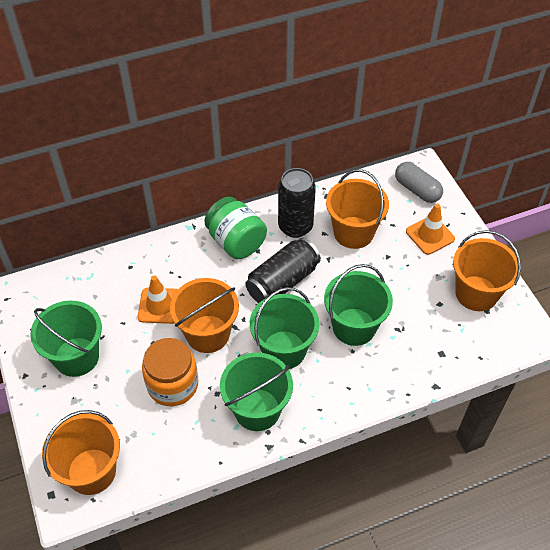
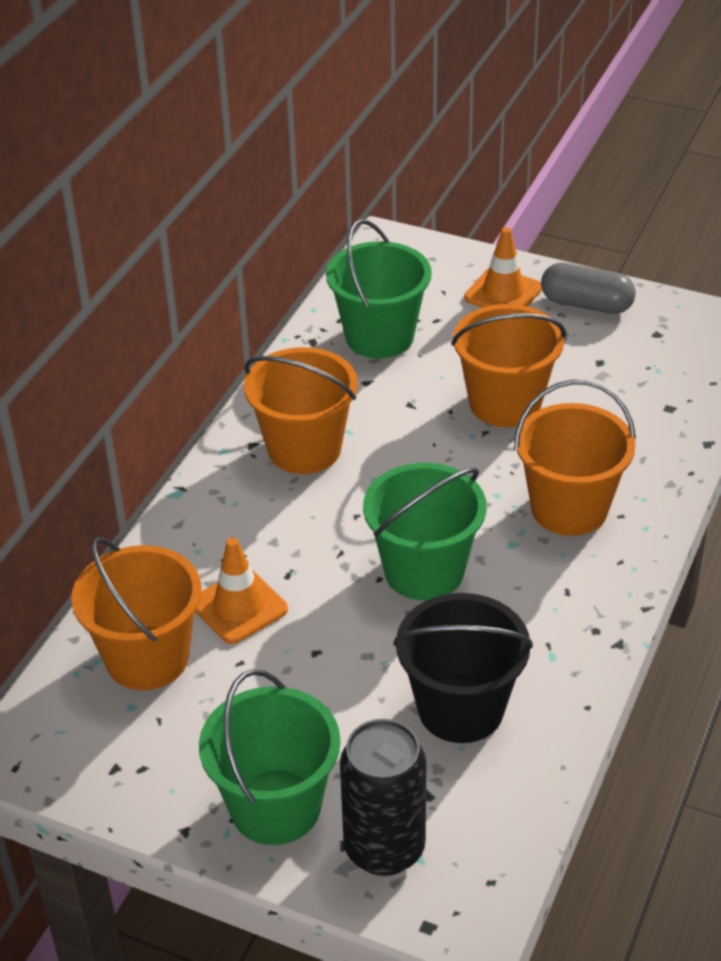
black bucket: none = 0 -> [393,593,533,743] = 1
black can: [245,238,321,303] [278,168,316,238] = 2 -> [340,719,426,876] = 1
green bucket: [30,301,102,377] [220,353,293,431] [250,287,319,369] [324,264,393,346] = 4 -> [199,669,340,845] [326,219,432,359] [363,463,487,600] = 3
green jar: [204,196,267,259] = 1 -> none = 0
orange jar: [142,338,198,406] = 1 -> none = 0

